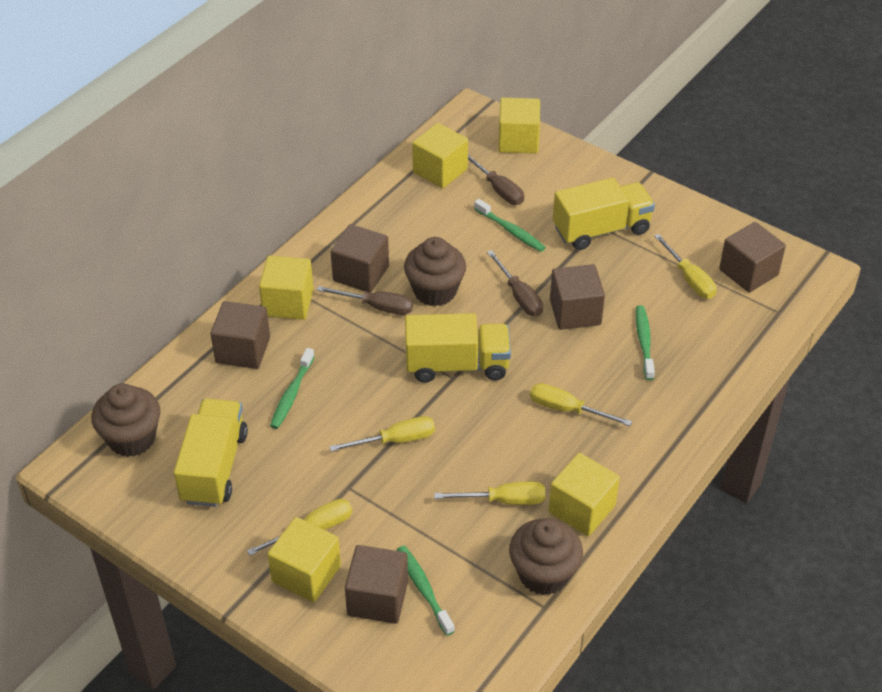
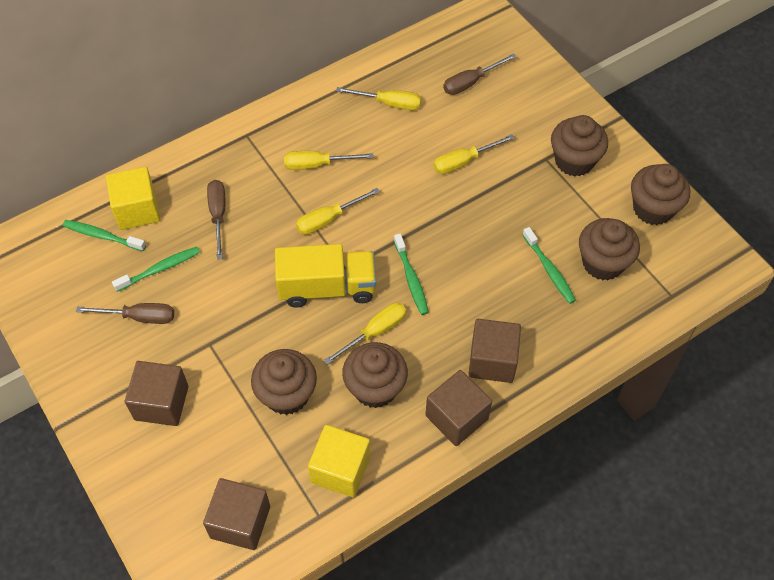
brown cube: [210,301,270,369] [331,224,389,293] [345,545,408,624] [550,264,605,330] [719,222,786,293] = 5 -> [125,361,189,426] [203,478,270,550] [425,370,492,446] [468,319,521,383] = 4
brown cupcake: [91,384,160,457] [404,237,466,306] [509,518,583,595] = 3 -> [251,349,317,415] [342,342,408,408] [551,115,608,177] [579,218,640,280] [631,164,690,225] = 5
yellow cube: [259,256,314,320] [267,517,341,602] [412,123,468,188] [498,98,540,154] [548,453,620,536] = 5 -> [106,167,160,230] [308,425,370,498] = 2
yellow truck: [174,399,248,507] [405,313,511,383] [553,178,655,250] = 3 -> [275,244,376,307] = 1

